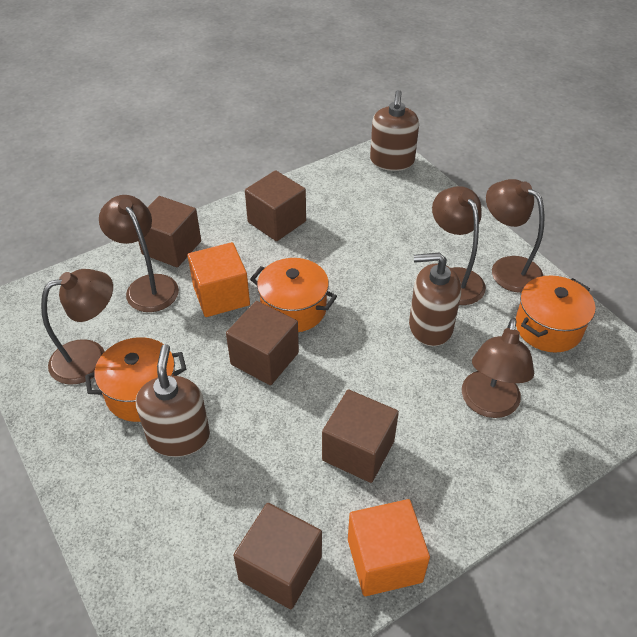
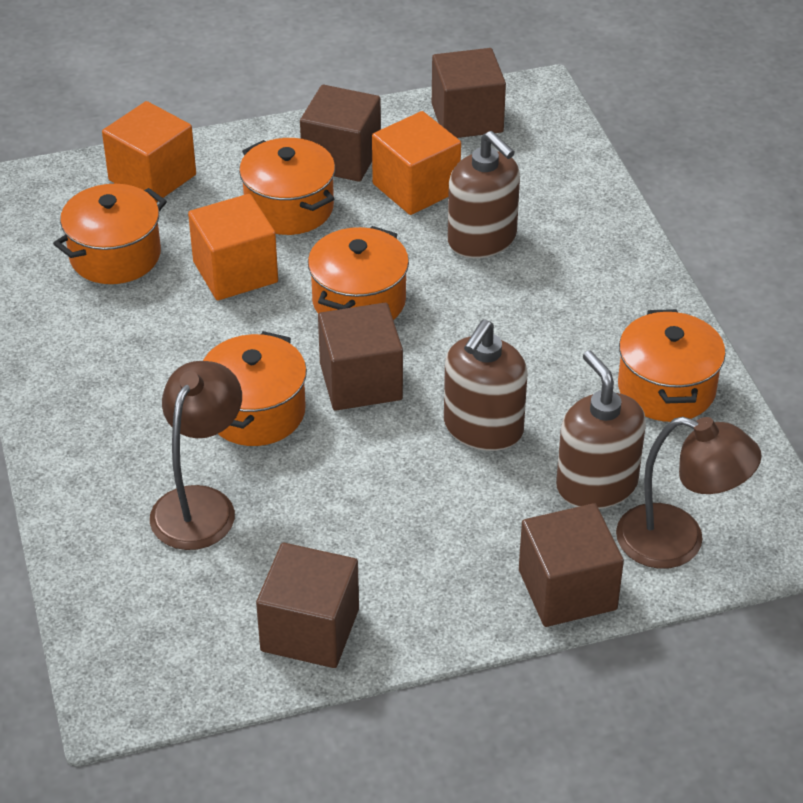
brown lamp: [41,269,113,385] [99,195,179,312] [432,186,486,305] [462,318,534,418] [486,179,544,293] = 5 -> [150,361,242,550] [616,417,762,569] = 2
orange cube: [187,242,250,317] [348,499,430,596] = 2 -> [102,101,196,203] [188,194,278,300] [372,111,461,215] = 3
orange pot: [85,337,186,422] [250,258,337,332] [516,275,595,353] = 3 -> [53,184,167,284] [203,331,307,446] [239,138,335,235] [308,226,409,320] [618,309,726,422] = 5

